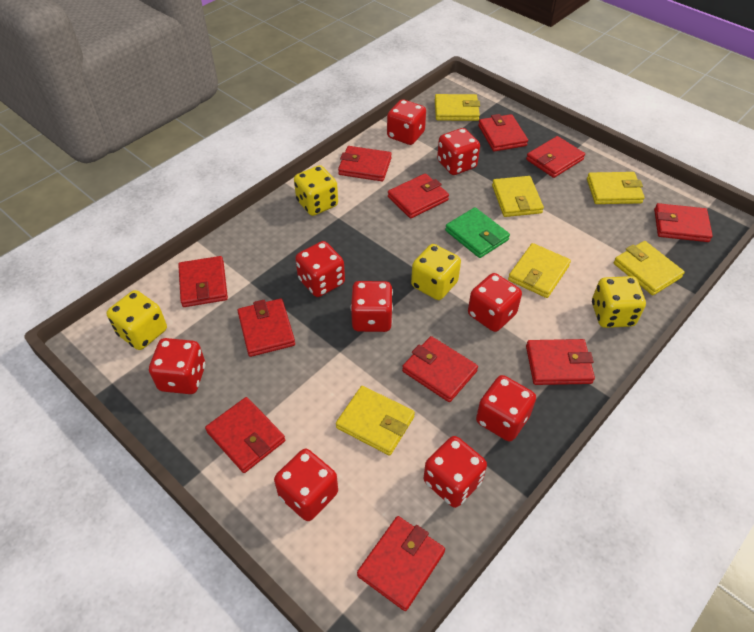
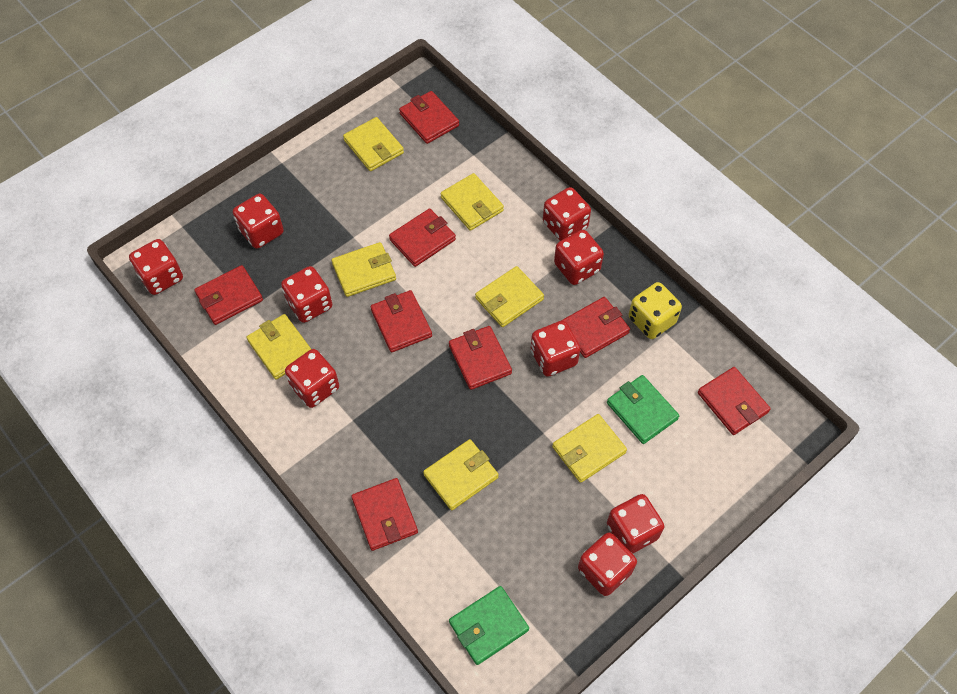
green wallet: [445,207,510,258] = 1 -> [449,586,529,665] [607,375,679,444] = 2
red wallet: [178,256,228,307] [205,397,285,473] [238,298,295,357] [338,146,392,181] [357,516,445,611] [388,173,449,218] [402,336,478,402] [478,114,528,151] [526,136,585,178] [526,339,595,385] [654,203,713,242] = 11 -> [194,265,263,325] [352,478,418,551] [370,290,432,352] [389,209,456,267] [399,91,459,144] [449,326,512,390] [561,297,630,358] [698,367,771,435] = 8
yellow dice: [107,290,167,350] [294,165,338,216] [411,244,461,300] [592,276,646,328] = 4 -> [629,282,682,339] = 1
yellow wallet: [336,386,415,456] [435,94,480,121] [492,176,544,217] [508,243,571,298] [587,172,645,204] [614,241,685,295] = 6 -> [247,314,311,380] [332,242,396,297] [343,117,404,171] [423,439,499,510] [440,173,504,231] [475,266,544,327] [552,414,627,483] = 7

